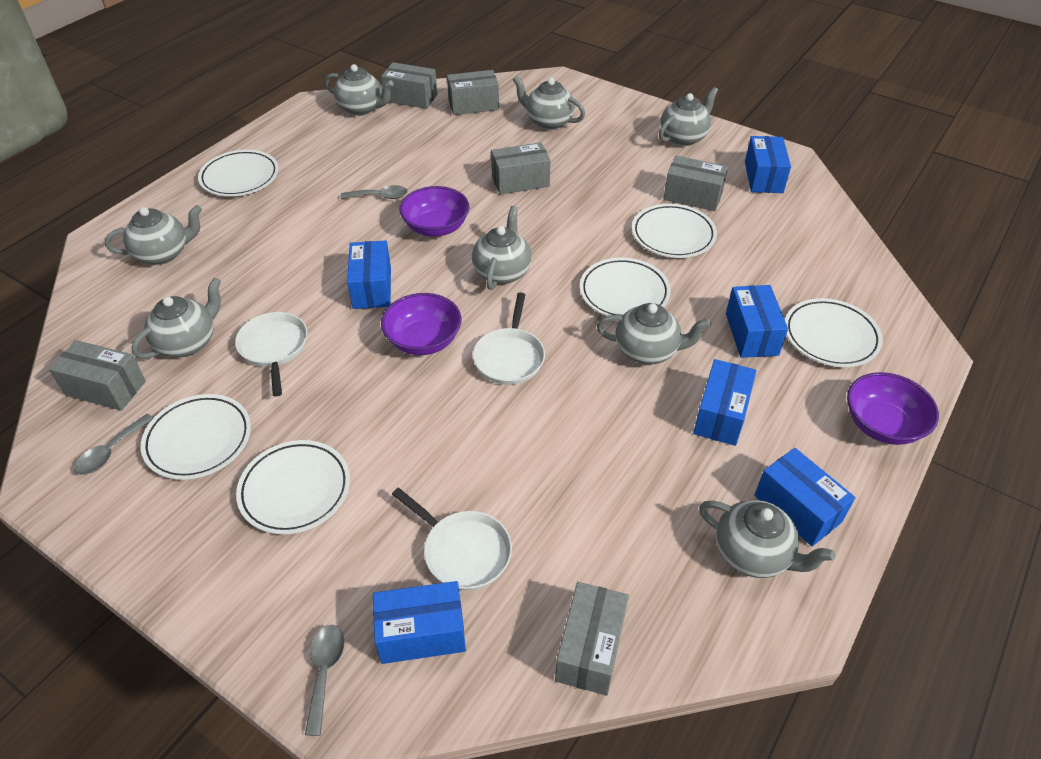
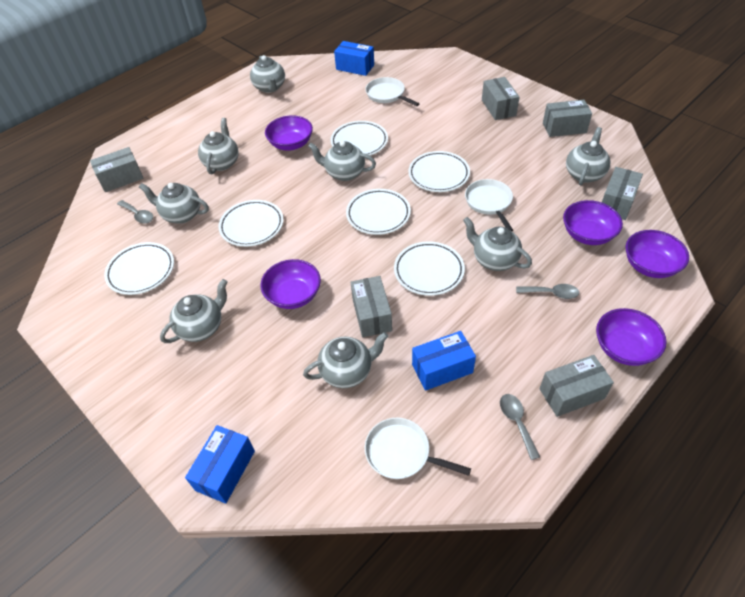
blue box: [347,241,391,309] [373,581,466,664] [693,359,756,446] [726,285,788,358] [745,136,791,193] [755,448,856,546] = 6 -> [185,425,255,504] [334,41,374,76] [412,331,476,391] = 3
purple bowl: [381,293,461,355] [399,186,470,237] [847,372,939,445] = 3 -> [260,259,321,309] [265,115,313,151] [563,200,623,245] [596,308,667,366] [625,230,689,278] = 5

